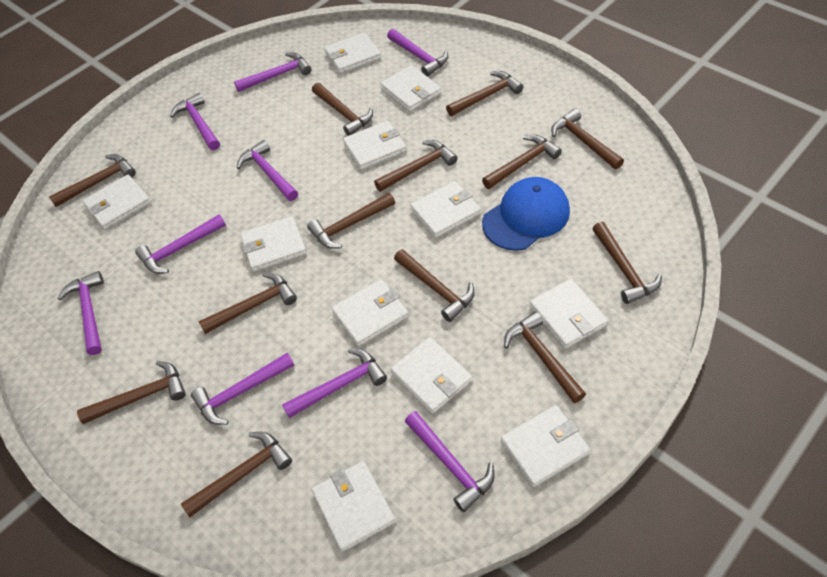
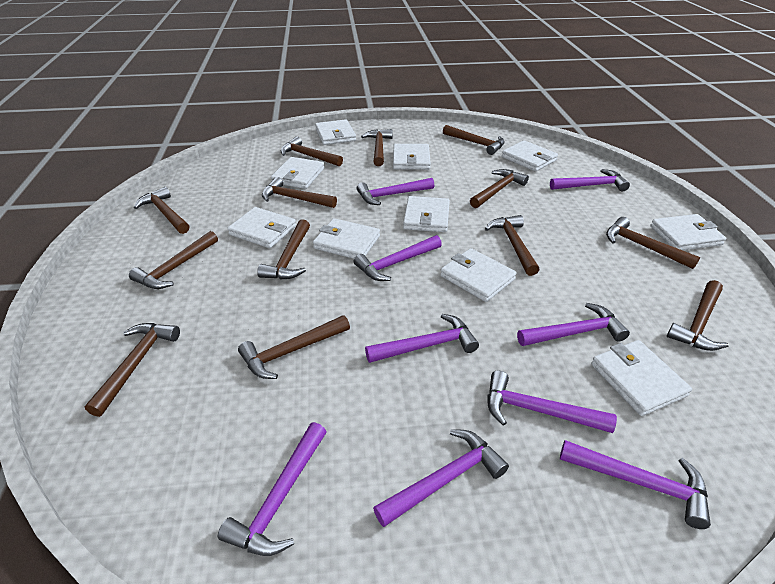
blue cap: [482,177,570,251] = 1 -> none = 0
white wallet: [83,175,151,230] [241,216,306,272] [312,461,396,552] [324,32,381,74] [332,279,409,347] [343,121,407,170] [380,65,441,112] [391,337,472,414] [410,181,481,238] [501,405,590,487] [529,279,608,349] = 11 -> [227,207,296,248] [271,157,324,189] [313,218,380,259] [315,119,356,145] [393,144,431,170] [403,196,450,232] [440,248,517,302] [502,140,558,171] [591,340,692,416] [650,214,726,250] = 10

